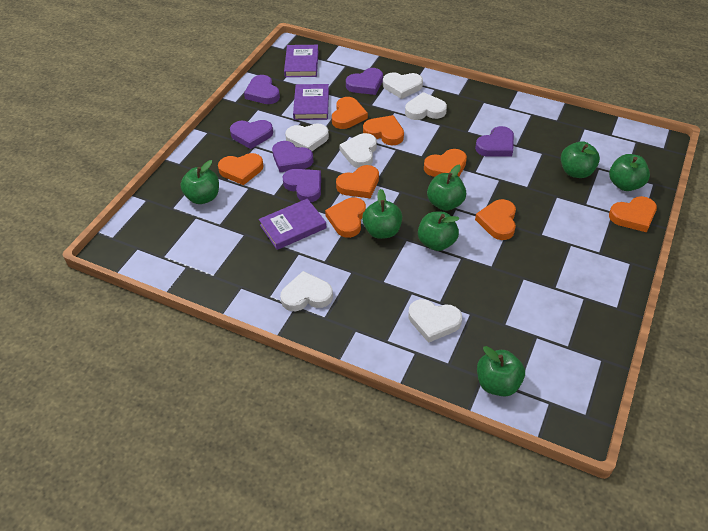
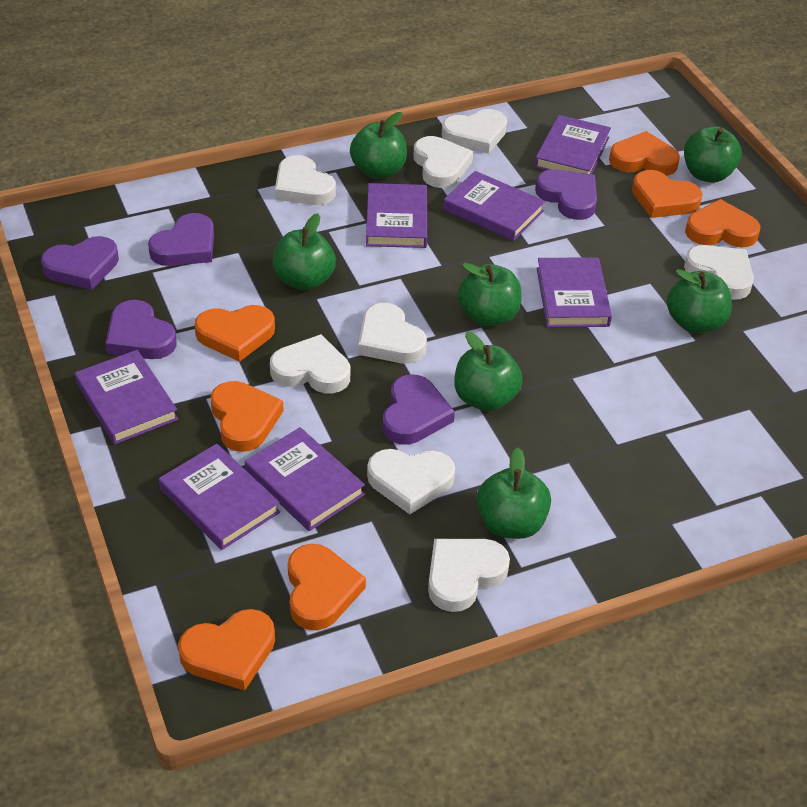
orange heart: [218,153,264,185] [325,197,366,238] [332,97,368,129] [336,165,379,198] [363,115,404,145] [424,149,467,177] [475,199,516,240] [609,196,657,232] = 8 -> [178,609,275,691] [195,305,275,362] [211,381,284,452] [288,544,366,630] [609,131,680,176] [632,170,703,218] [685,199,760,248] = 7
purple book: [259,198,327,250] [284,45,319,77] [293,84,329,120] = 3 -> [75,350,178,445] [159,444,280,550] [245,427,365,531] [366,183,427,248] [443,171,545,241] [534,115,611,174] [537,257,612,327] = 7
purple heart: [230,120,273,149] [244,75,280,104] [272,141,313,172] [283,169,321,202] [346,68,383,95] [475,126,514,157] = 6 -> [41,236,119,290] [105,300,177,359] [148,213,214,266] [383,374,455,445] [535,169,597,220] = 5
white heart: [280,271,333,311] [285,124,329,151] [339,133,377,168] [383,72,423,99] [405,92,447,120] [408,299,462,343] = 6 -> [270,334,350,394] [275,155,336,205] [358,303,427,364] [367,449,455,514] [413,136,473,188] [428,539,510,612] [442,109,507,154] [684,245,754,300] = 8

